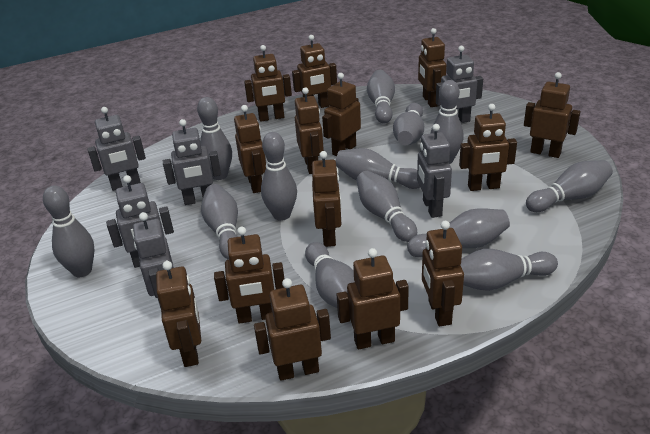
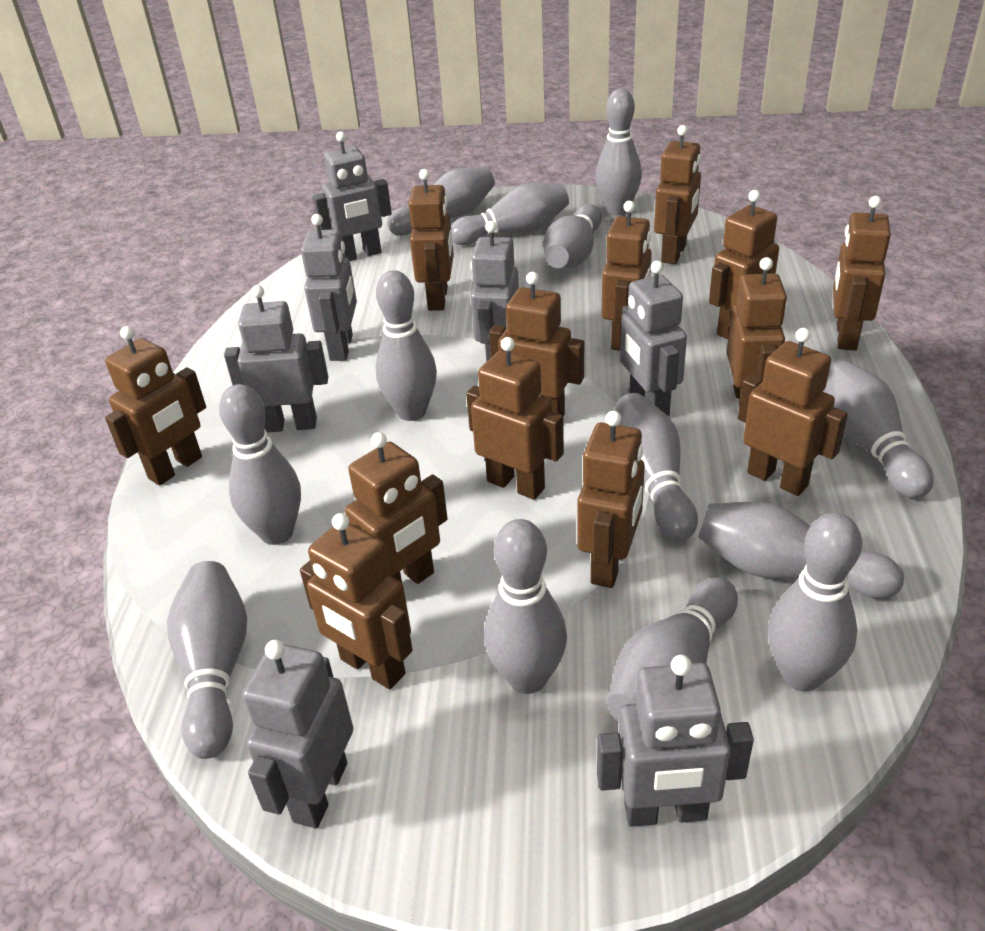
brown robot: [156,261,201,367] [214,226,284,324] [234,105,266,193] [244,45,292,122] [254,278,331,381] [292,35,337,108] [295,87,324,174] [312,151,342,247] [322,73,361,156] [337,248,409,349] [418,28,446,107] [422,221,464,326] [459,104,517,191] [524,72,581,158] = 14 -> [105,326,206,486] [300,513,413,689] [345,432,448,584] [409,169,454,311] [466,337,564,500] [489,272,584,417] [577,411,645,588] [602,201,652,351] [654,125,701,264] [709,190,779,339] [727,257,787,407] [738,328,848,496] [833,196,891,351] = 13
grey robot: [87,107,146,191] [106,175,174,268] [133,212,174,308] [163,119,221,205] [417,124,452,218] [436,46,483,123] = 6 -> [224,285,328,433] [242,640,353,828] [301,214,357,361] [313,131,392,261] [470,221,519,362] [597,655,754,827] [620,261,687,417] = 7

